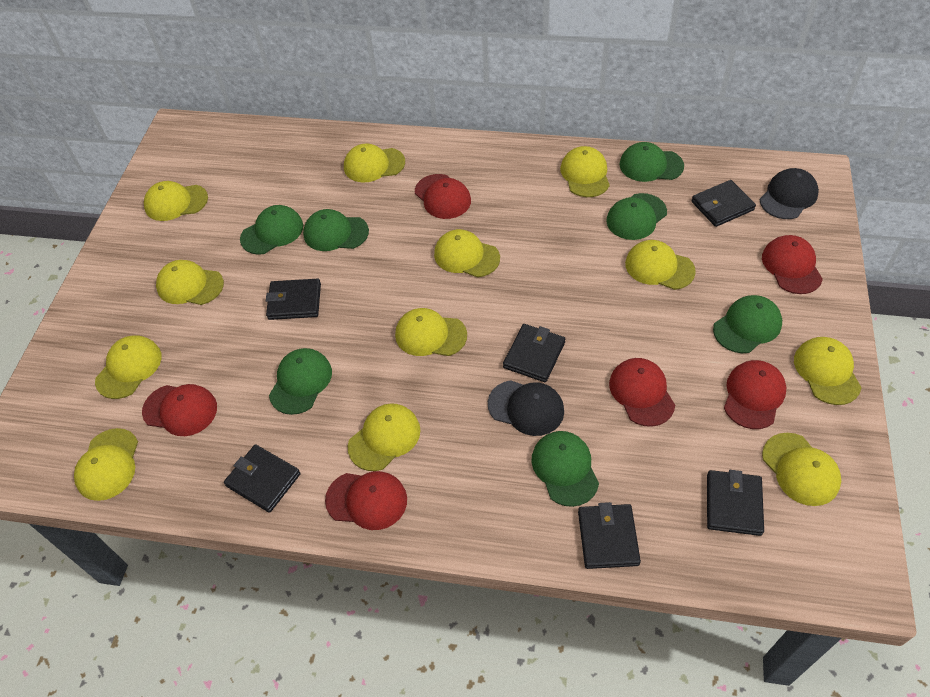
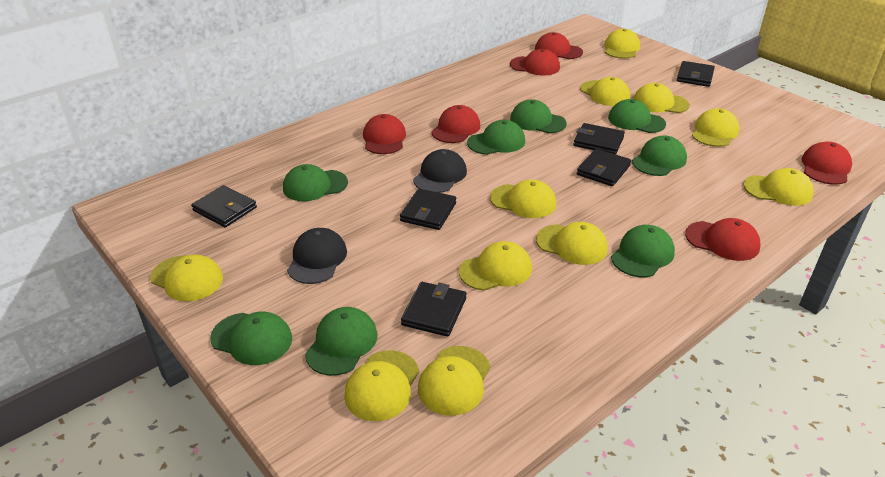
green cap: [240,205,303,255] [269,348,332,415] [303,209,369,251] [532,431,599,507] [606,193,667,240] [619,142,684,182] [713,295,782,353] = 7 -> [210,312,292,365] [283,164,348,201] [305,307,378,376] [467,120,525,155] [510,99,567,133] [608,99,666,133] [611,225,675,277] [632,136,687,176] = 8
yellow cap: [74,428,138,501] [95,335,162,399] [144,181,208,221] [156,260,224,305] [344,144,405,183] [348,403,421,471] [395,308,467,356] [434,229,500,278] [560,146,610,197] [625,240,696,290] [762,433,841,506] [794,337,862,405] = 12 -> [150,255,223,302] [344,350,419,421] [418,346,490,416] [459,241,532,291] [490,179,556,218] [536,222,608,265] [580,77,630,106] [604,29,640,58] [633,83,690,113] [692,108,740,147] [743,168,814,206] = 11

